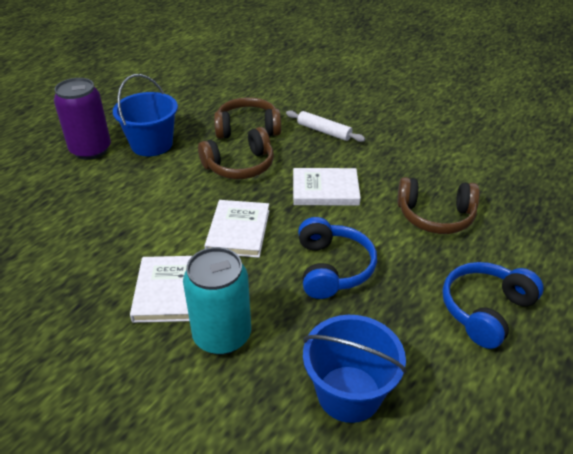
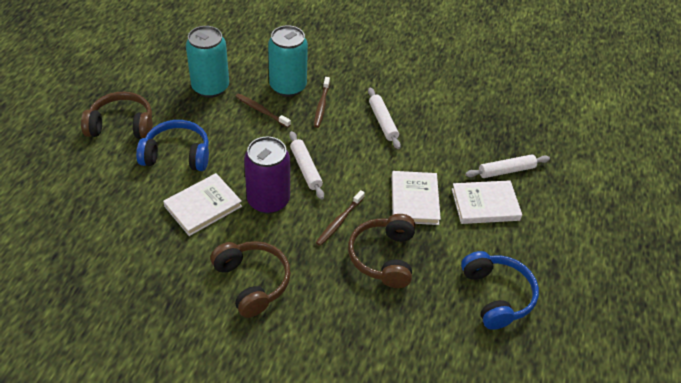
blue bucket: [113,74,178,156] [303,315,406,423] = 2 -> none = 0
brown toothbrush: none = 0 -> [235,93,291,128] [314,77,330,128] [316,190,365,246] = 3
turquoise can: [183,247,251,355] = 1 -> [186,26,229,98] [268,25,308,97] = 2
white rolling pin: [286,110,365,142] = 1 -> [289,131,324,199] [368,88,401,149] [465,154,550,178] = 3

